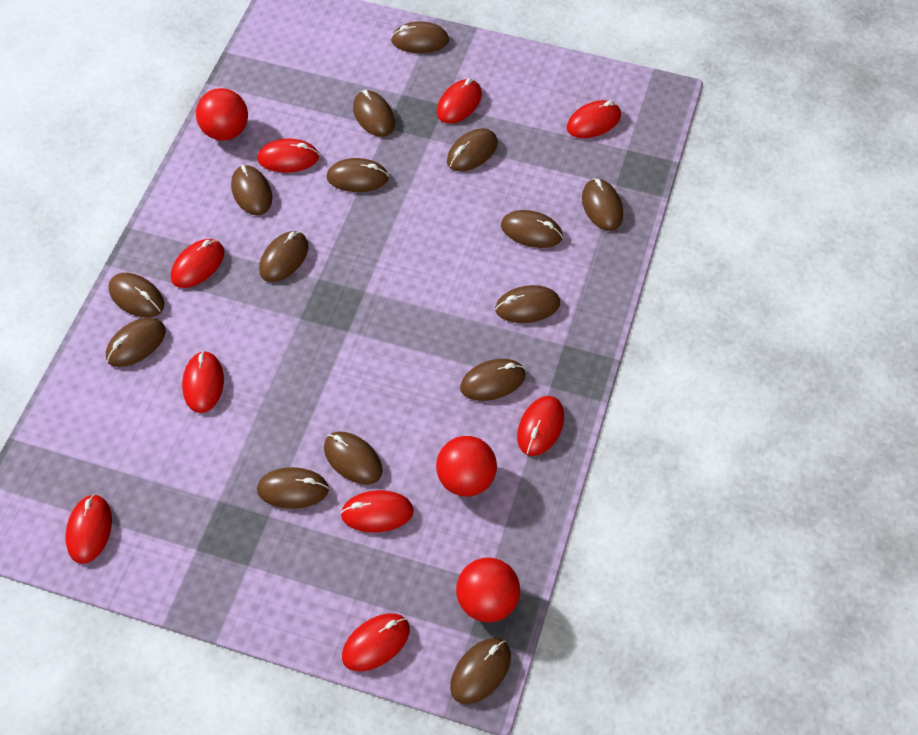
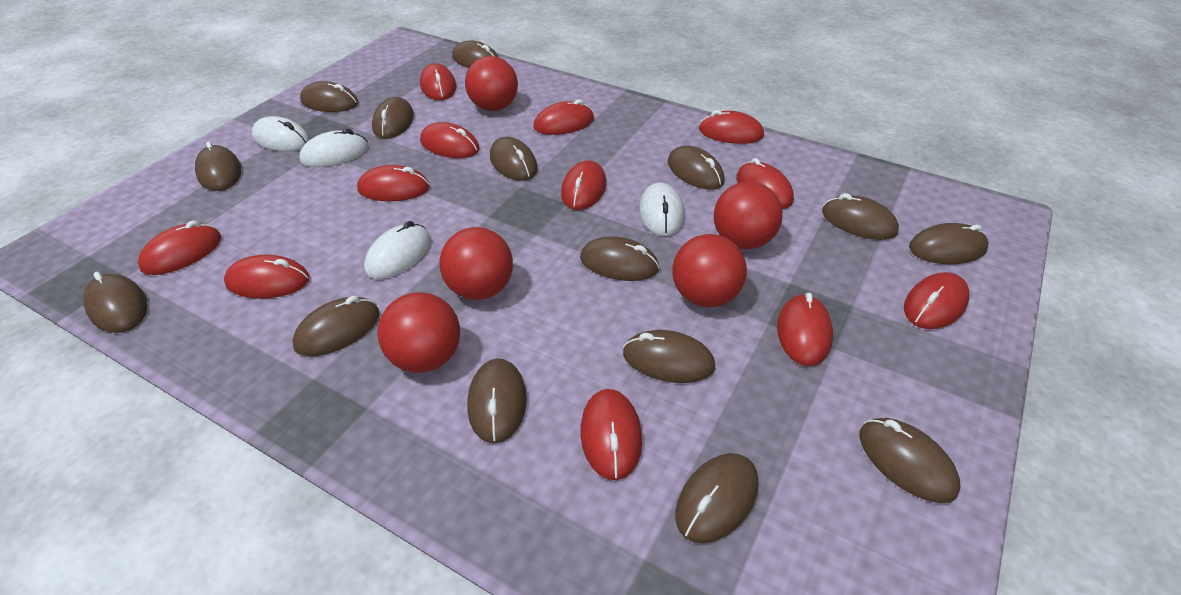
red ball: [196,88,248,141] [436,436,497,497] [456,558,520,622] = 3 -> [377,292,460,373] [439,227,513,300] [465,56,518,111] [672,234,747,307] [714,182,783,249] = 5
red mouse: [65,494,112,564] [171,239,224,288] [182,351,224,413] [257,139,319,173] [340,490,414,532] [342,613,410,671] [437,78,482,124] [517,396,564,456] [567,100,621,138] = 9 -> [138,221,221,275] [224,255,310,299] [357,165,430,201] [420,63,456,100] [420,122,479,158] [533,100,594,135] [561,160,606,210] [580,389,642,480] [699,110,764,144] [736,158,794,209] [777,293,833,366] [904,272,970,329] = 12
white mouse: none = 0 -> [252,116,310,151] [299,129,368,167] [364,221,431,279] [639,182,684,236] = 4

